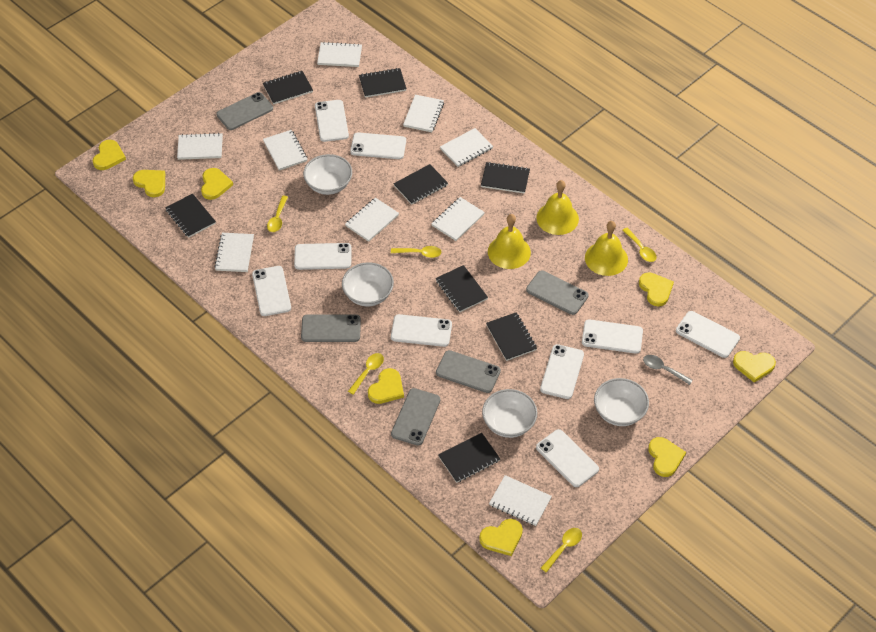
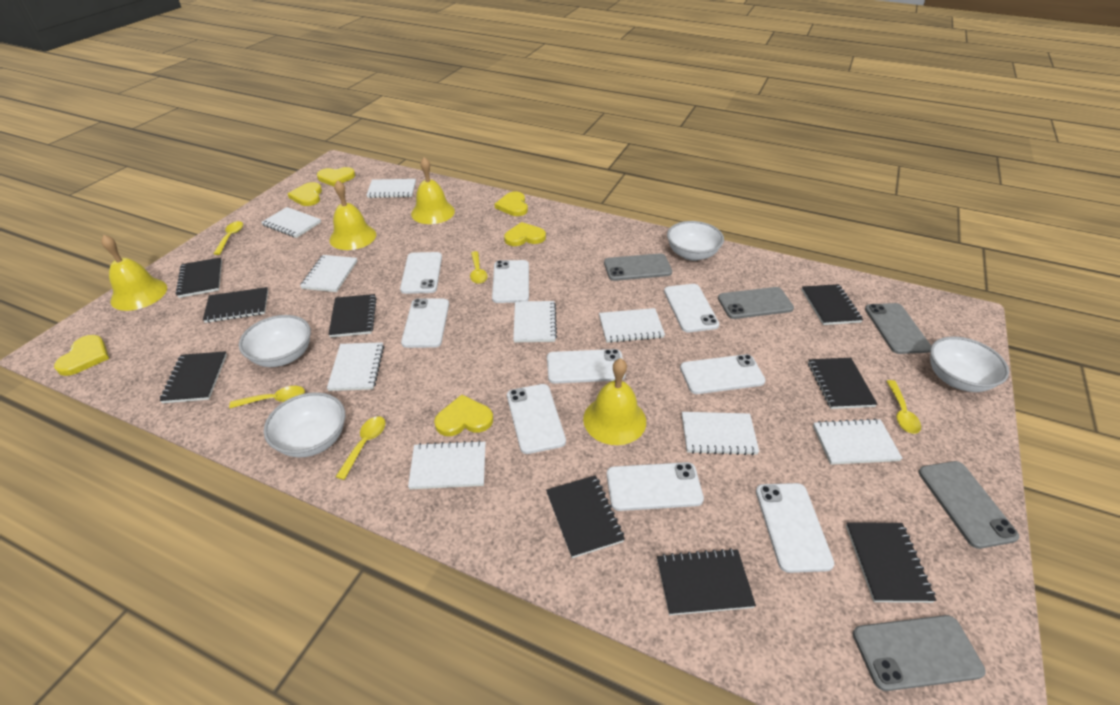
black notebook: [165,193,216,238] [263,71,313,104] [359,68,407,98] [394,164,448,205] [436,265,488,312] [438,433,500,483] [481,162,530,194] [486,312,537,361] = 8 -> [159,351,227,403] [175,257,222,298] [203,287,268,323] [328,294,377,337] [546,475,625,558] [657,548,756,615] [802,284,863,325] [808,358,877,409] [846,522,936,603] = 9
grey spoon: [643,355,693,385] = 1 -> none = 0
yellow bell: [488,214,531,269] [536,180,579,235] [585,221,628,276] = 3 -> [101,235,167,311] [330,180,376,250] [411,157,455,224] [583,358,646,445] = 4
yellow heart: [93,140,126,170] [133,170,165,197] [201,168,233,200] [368,368,404,404] [479,519,523,556] [639,272,674,307] [648,437,686,477] [733,351,776,383] = 8 -> [54,335,109,376] [288,182,322,206] [317,167,355,186] [434,395,493,436] [494,192,528,216] [504,222,546,246] = 6

